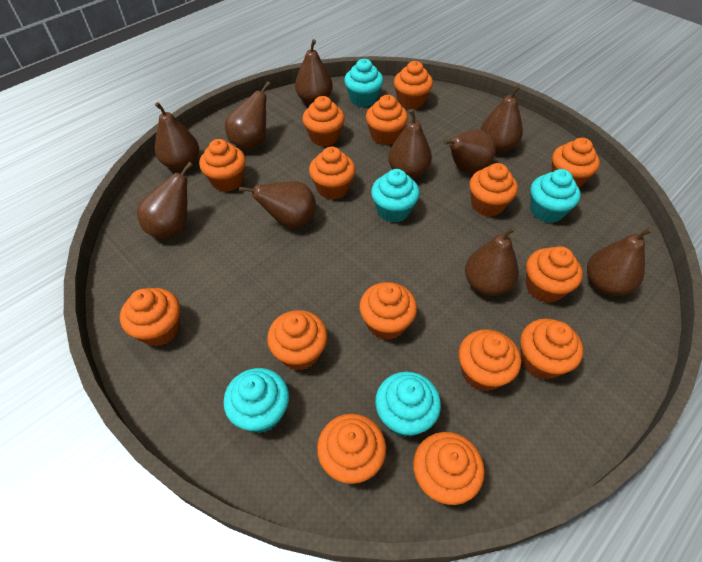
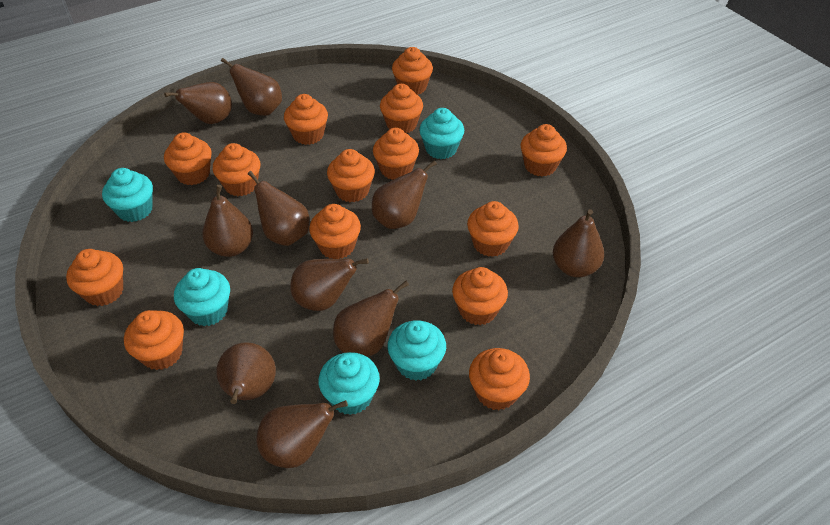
orange cupcake: [120,288,180,346] [199,139,246,192] [267,310,327,371] [302,96,345,147] [309,147,355,200] [317,414,386,484] [359,282,417,340] [366,95,408,145] [394,61,433,109] [413,432,485,505] [459,329,521,391] [469,163,518,217] [520,319,583,380] [526,246,583,303] [551,138,600,188] = 15 -> [66,249,123,306] [124,310,184,370] [164,132,212,185] [213,143,260,196] [284,94,328,145] [309,204,361,259] [327,149,375,202] [373,128,419,180] [380,84,423,133] [392,47,433,95] [452,267,508,325] [467,201,519,257] [469,348,530,410] [521,124,567,176] = 14

